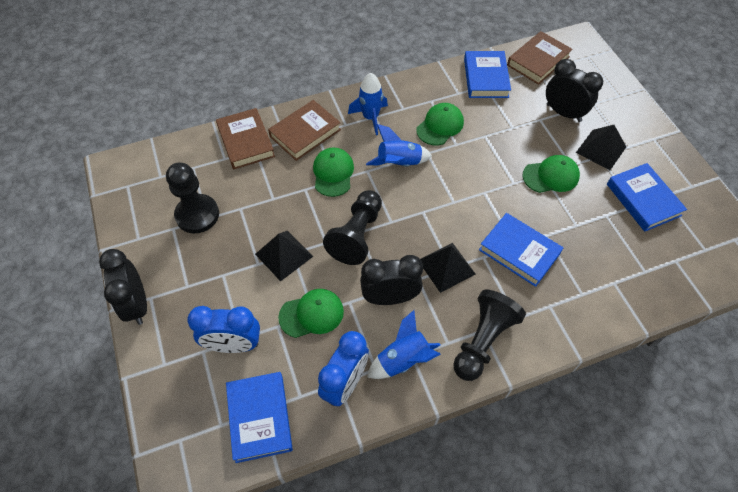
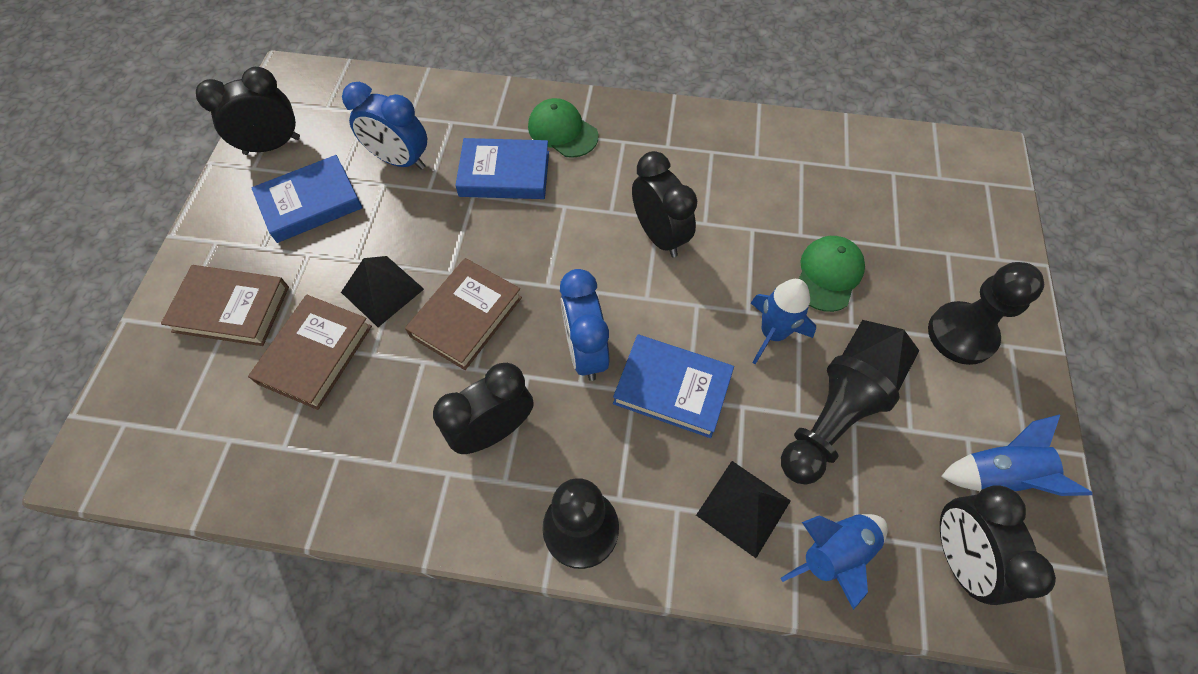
black clock: [99,249,147,325] [360,255,423,305] [546,59,603,122] = 3 -> [196,67,300,155] [433,363,533,454] [632,151,697,257] [940,485,1056,605] = 4
blue book: [226,372,293,463] [464,51,511,98] [479,213,563,287] [607,163,687,232] = 4 -> [251,155,362,243] [455,138,549,199] [613,335,734,438] = 3
green cap: [278,289,344,338] [313,147,354,197] [416,103,464,145] [522,155,580,193] = 4 -> [528,98,599,158] [799,236,865,312] = 2

